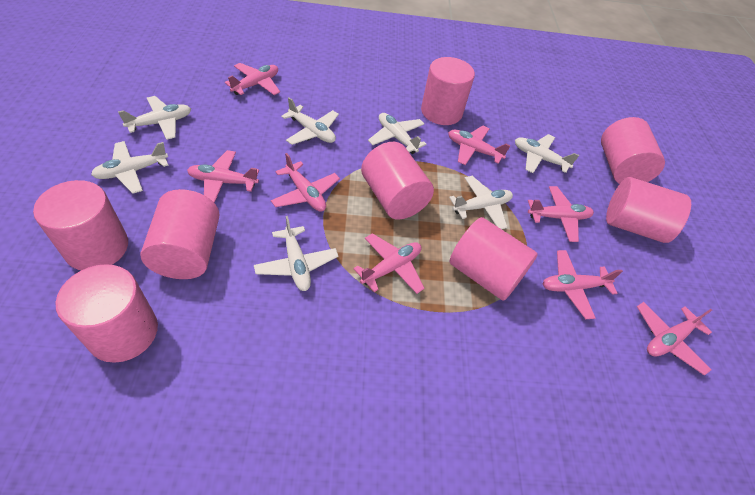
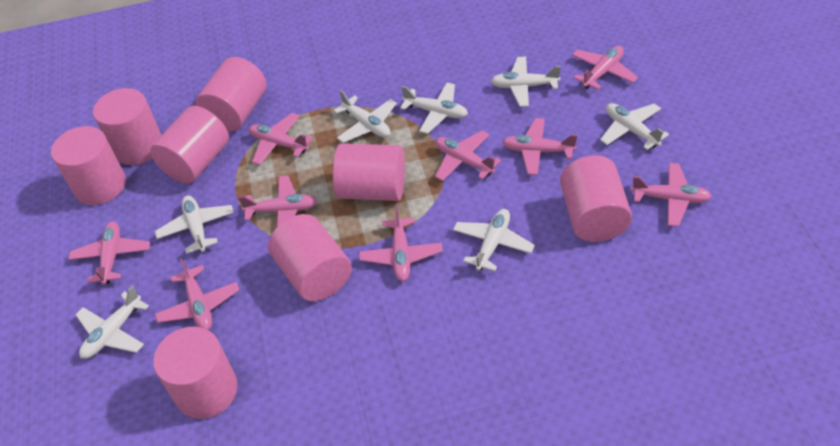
pink plane: [187,150,259,203] [225,63,280,95] [271,153,340,212] [354,233,425,294] [448,125,511,165] [528,186,594,242] [543,250,623,319] [637,302,712,375] = 8 -> [68,222,150,285] [155,258,239,330] [238,175,317,227] [249,113,313,165] [359,206,443,281] [435,131,501,181] [502,118,577,175] [572,46,638,89] [631,163,712,227] = 9

